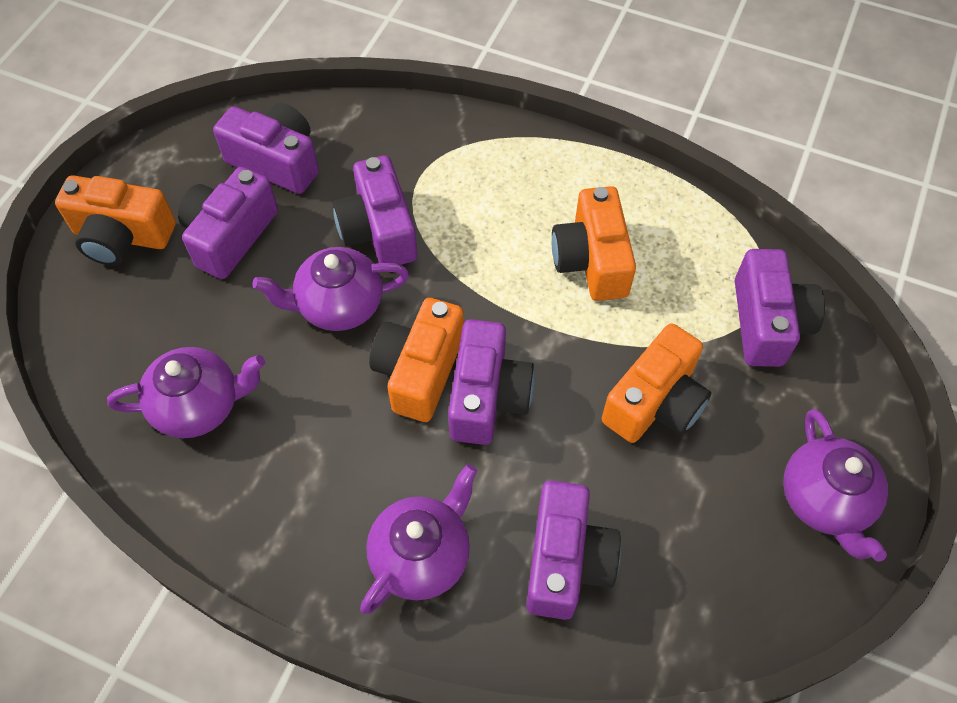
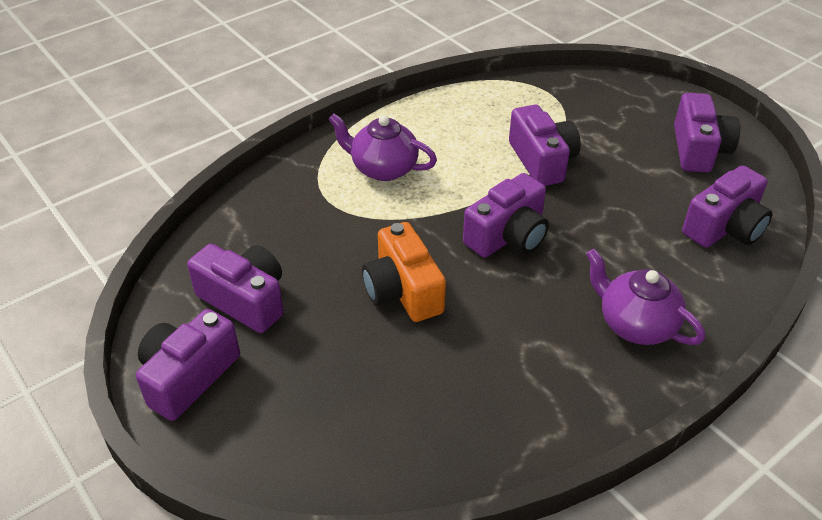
orange camera: [55,175,176,266] [369,298,464,422] [552,186,636,301] [602,323,711,443] = 4 -> [362,222,446,322] = 1
purple teapot: [107,347,265,438] [252,247,409,331] [360,464,477,614] [784,409,888,562] = 4 -> [328,113,437,181] [586,249,705,345] = 2

